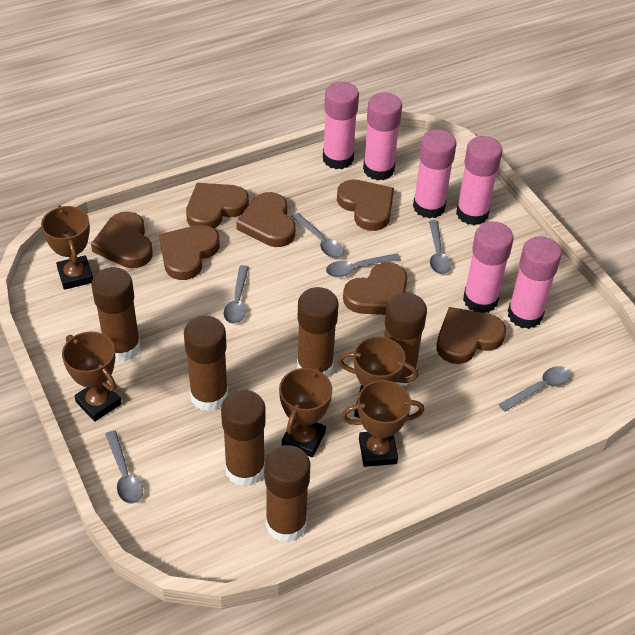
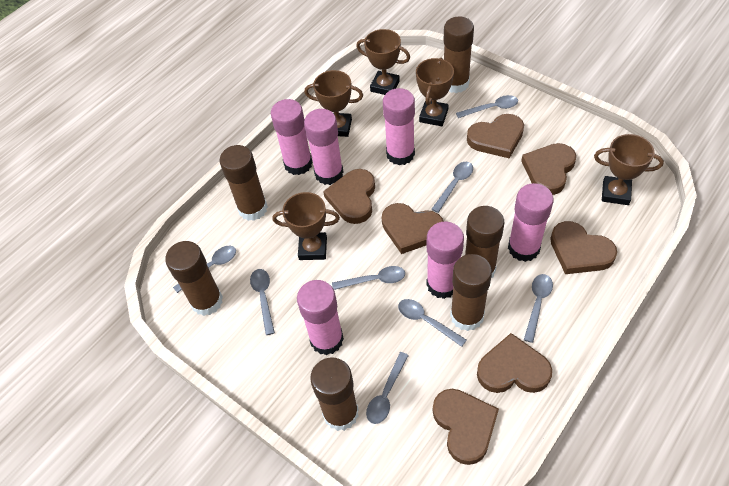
grey spoon: [105,431,143,504] [223,265,249,324] [292,213,344,258] [326,253,401,277] [429,220,451,274] [499,366,571,412] = 6 -> [173,246,236,293] [250,269,275,335] [332,266,405,290] [366,352,409,424] [398,299,467,347] [432,162,473,213] [456,95,518,118] [524,274,553,343] = 8

